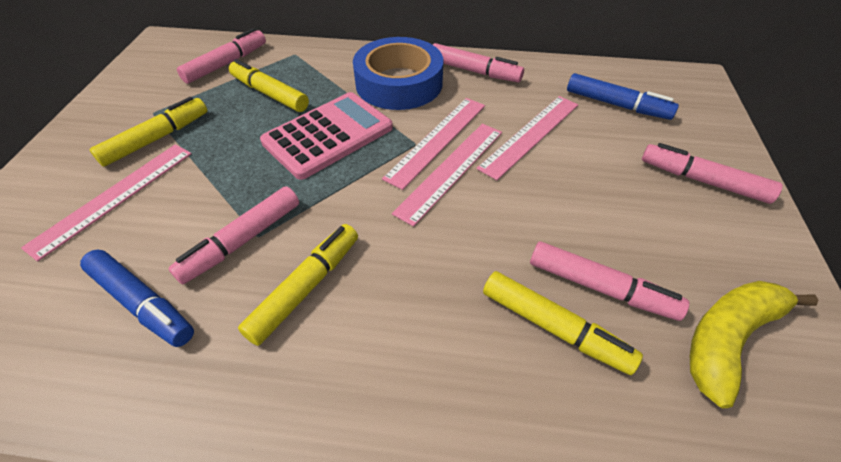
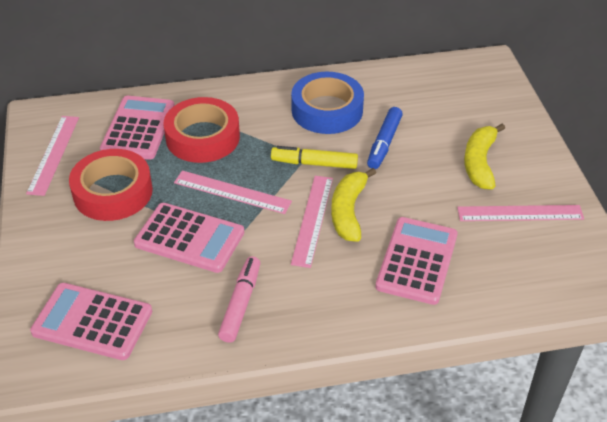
blue marker: [80,249,194,347] [567,73,679,120] = 2 -> [367,107,403,169] = 1
pink calculator: [260,92,393,180] = 1 -> [30,283,152,360] [100,96,175,160] [134,203,244,273] [375,217,458,305] = 4
pink marker: [168,186,299,285] [177,28,266,84] [433,43,524,82] [530,241,689,321] [642,143,783,204] = 5 -> [218,256,260,343] = 1
red tape: none = 0 -> [69,149,153,221] [163,97,240,163] = 2
yellow banana: [690,281,818,408] = 1 -> [331,168,376,242] [464,123,505,189] = 2
yellow marker: [89,97,207,167] [229,59,309,112] [238,224,358,346] [483,271,643,375] = 4 -> [271,146,358,169] = 1

